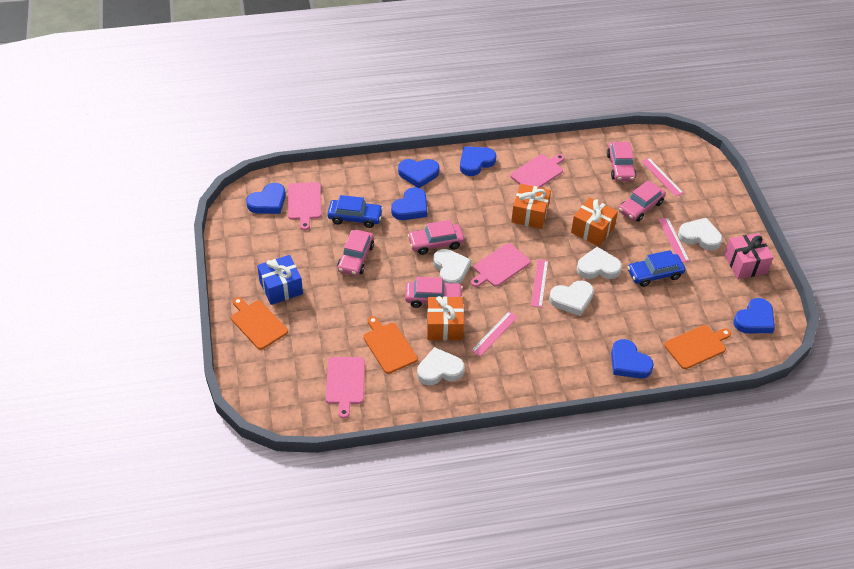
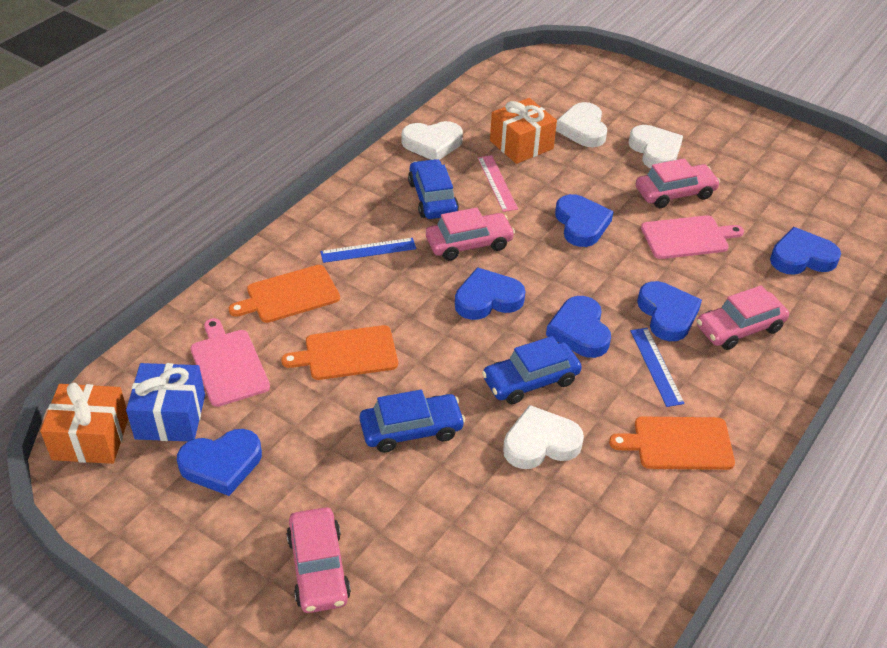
blue car: [327,195,383,228] [627,250,685,287] = 2 -> [360,390,465,453] [408,159,459,219] [482,336,582,404] = 3
blue ruler: none = 0 -> [320,238,416,263] [630,328,685,407] = 2
orange gift: [427,296,464,341] [511,184,551,229] [571,197,618,246] = 3 -> [40,383,128,464] [490,98,557,164] = 2
pink car: [337,230,374,276] [405,277,463,308] [408,220,464,255] [607,142,637,181] [619,180,666,222] = 5 -> [286,507,351,613] [426,207,515,261] [636,159,720,208] [697,285,789,350] = 4
pink cutting board: [288,182,322,230] [326,357,365,419] [471,243,531,287] [510,154,565,188] = 4 -> [191,318,270,407] [641,215,744,259] = 2
pink gift: [724,233,774,279] = 1 -> none = 0
pink ruler: [471,312,518,357] [531,259,548,308] [641,158,683,197] [658,218,690,262] = 4 -> [478,155,518,212] = 1
white heart: [417,347,464,386] [433,249,471,284] [549,281,594,316] [577,247,622,279] [678,218,722,251] = 5 -> [402,121,463,160] [503,405,584,469] [556,102,607,147] [628,125,683,168] = 4

